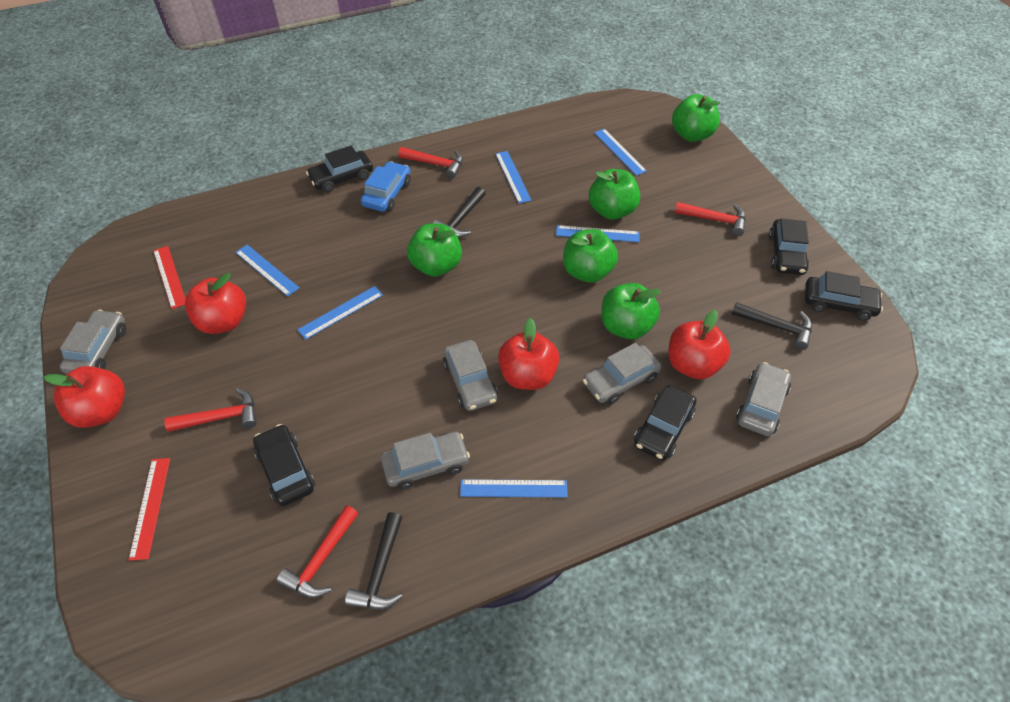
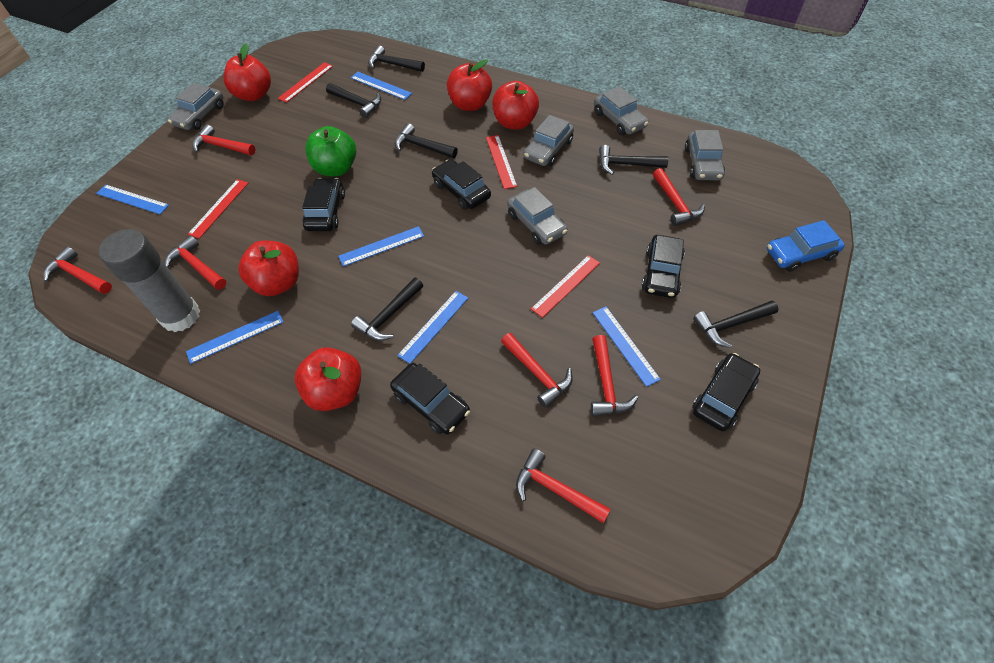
black hammer: [345,512,403,610] [433,187,486,238] [732,302,812,350] = 3 -> [326,83,381,118] [351,278,423,341] [368,45,425,72] [394,123,458,158] [599,145,668,175] [693,301,779,348] = 6
green apple: [407,224,462,277] [563,229,618,283] [589,169,640,220] [601,283,661,339] [672,94,721,142] = 5 -> [305,126,356,176] = 1
grey glue stick: none = 0 -> [99,229,200,332] = 1
red apple: [44,366,125,428] [185,273,246,334] [498,318,559,390] [668,310,731,379] = 4 -> [224,43,271,101] [238,240,299,296] [295,347,361,411] [447,59,492,111] [492,81,539,130] = 5
red hammer: [165,388,257,432] [277,505,358,598] [398,147,463,178] [675,202,746,236] = 4 -> [43,246,112,294] [165,235,227,290] [192,124,255,155] [501,333,573,408] [516,449,611,523] [591,335,638,417] [653,168,705,226] = 7
red ruler: [129,458,170,561] [153,246,185,309] = 2 -> [188,179,248,239] [278,62,333,103] [486,135,517,189] [531,255,600,318] = 4

